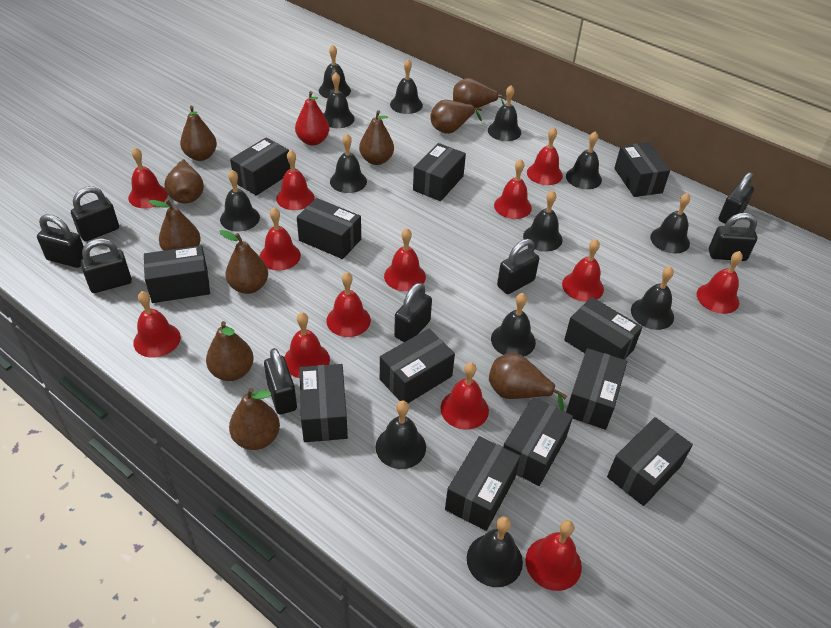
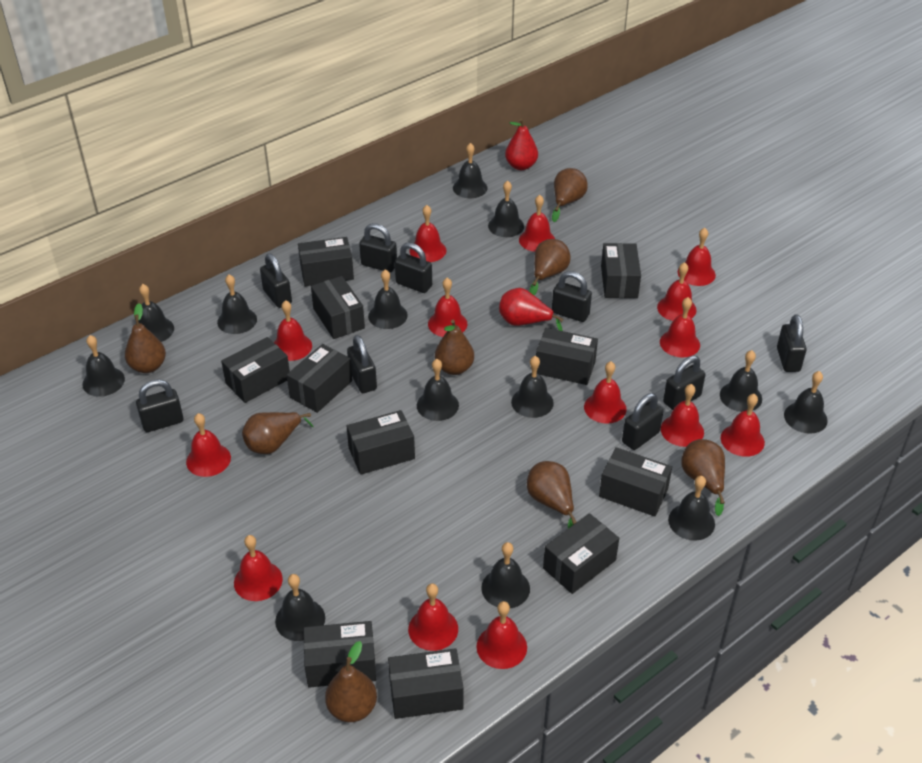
black box: [144,245,210,303] [230,137,291,196] [297,198,361,259] [299,364,348,442] [380,329,455,403] [413,143,466,201] [445,436,521,531] [503,397,573,486] [564,297,643,360] [566,348,627,430] [607,417,693,506] [614,142,670,197] = 12 -> [221,337,290,403] [287,344,352,413] [298,237,354,286] [304,621,376,688] [311,276,365,339] [347,410,415,475] [388,648,463,719] [536,328,598,385] [543,513,619,594] [599,447,672,517] [601,243,641,298] = 11
black padlock: [37,214,84,268] [71,186,119,241] [81,238,132,293] [264,348,297,414] [394,283,432,342] [497,239,539,294] [709,213,757,261] [719,172,754,226] = 8 -> [136,379,183,432] [260,253,292,308] [347,335,377,393] [359,223,397,272] [395,242,432,293] [552,271,592,322] [622,393,663,450] [663,356,705,410] [777,314,807,372] = 9
brown pear: [148,199,201,251] [165,159,204,204] [180,106,217,161] [206,321,254,381] [219,230,268,294] [229,388,280,450] [359,110,394,165] [430,100,482,134] [453,78,507,108] [489,353,567,411] = 10 -> [125,303,166,373] [242,412,314,454] [325,641,377,722] [435,320,474,375] [527,461,577,528] [530,239,571,295] [552,168,588,222] [681,439,725,516] = 8
red bell: [128,147,168,208] [133,291,181,358] [259,208,301,270] [276,150,315,210] [284,312,330,378] [326,272,371,337] [384,228,426,291] [440,362,489,430] [494,159,532,219] [525,520,582,591] [527,127,563,185] [562,239,604,302] [697,251,743,314] = 13 -> [186,413,231,477] [234,535,283,601] [274,300,312,361] [408,583,458,651] [409,205,446,262] [428,278,467,337] [476,601,527,669] [519,195,555,252] [584,361,627,424] [657,262,697,321] [660,297,700,357] [661,384,704,447] [678,228,716,286] [721,394,765,457] = 14
red pear: [295,91,329,146] = 1 -> [499,288,563,331] [505,119,538,170] = 2

